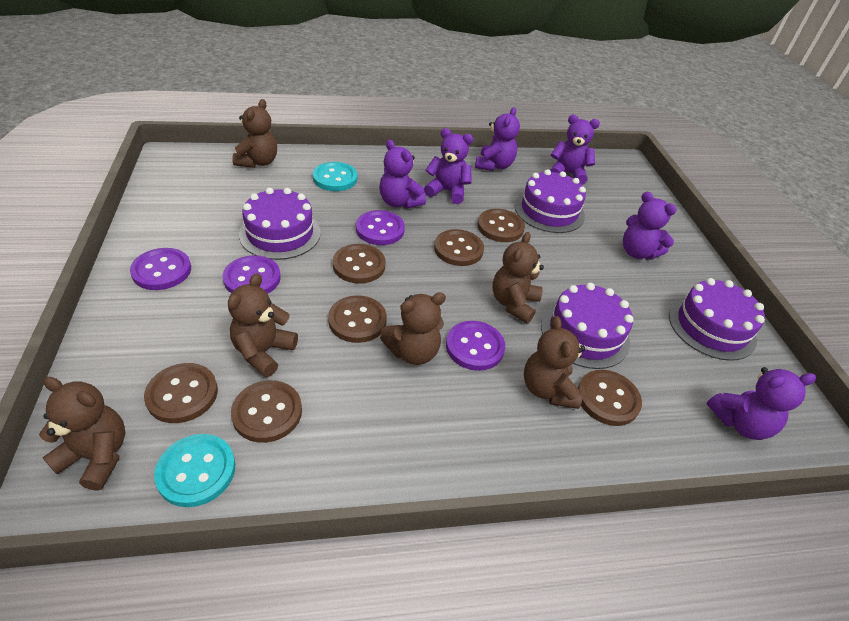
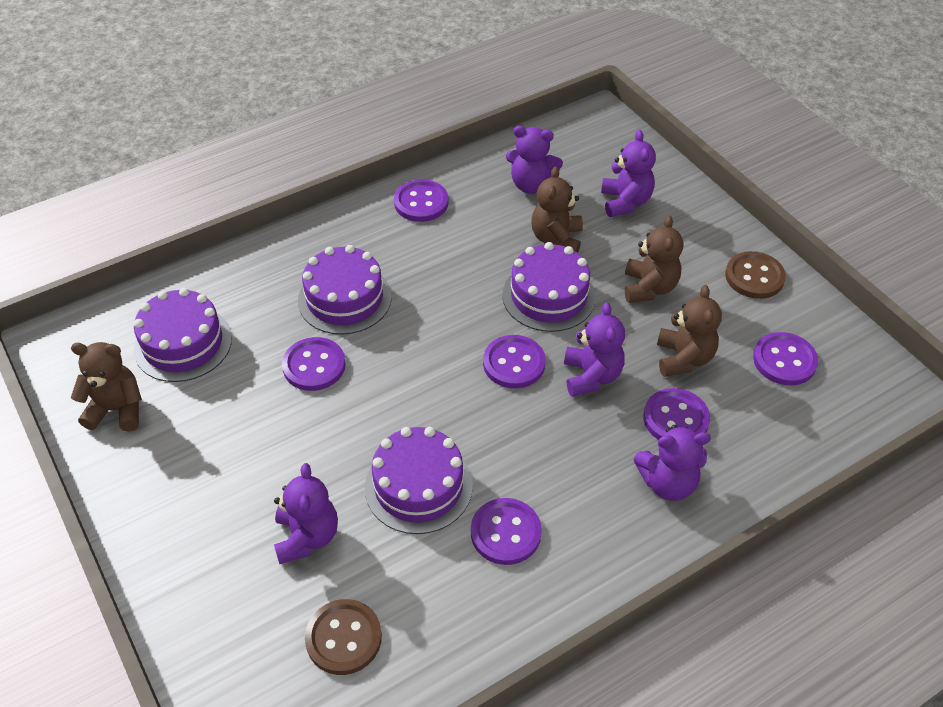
brown button: [144,363,218,423] [231,380,302,443] [328,295,387,343] [333,244,386,284] [434,229,484,266] [477,209,525,242] [578,370,642,426] = 7 -> [305,599,382,675] [725,251,786,299] = 2
brown teddy bear: [39,377,125,491] [228,273,298,377] [232,99,277,168] [380,292,446,365] [492,232,544,323] [524,316,585,409] = 6 -> [71,342,142,432] [531,166,583,253] [625,215,683,303] [657,285,722,377] = 4
purple button: [130,248,191,290] [223,255,281,294] [356,210,405,245] [446,321,505,371] = 4 -> [282,337,346,391] [394,179,449,222] [471,498,542,565] [483,335,546,388] [643,388,710,440] [753,332,818,385] = 6
purple teddy bear: [379,139,426,209] [424,128,473,204] [475,107,520,171] [550,115,600,185] [623,191,677,260] [707,367,816,440] = 6 -> [274,463,338,564] [506,126,563,194] [564,302,625,397] [601,130,656,217] [633,425,711,501] = 5
turquoise button: [154,434,235,507] [313,162,357,191] = 2 -> none = 0

